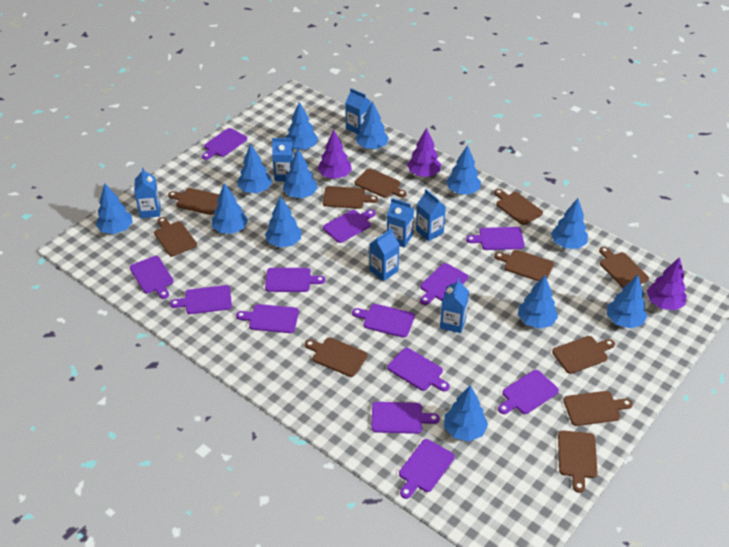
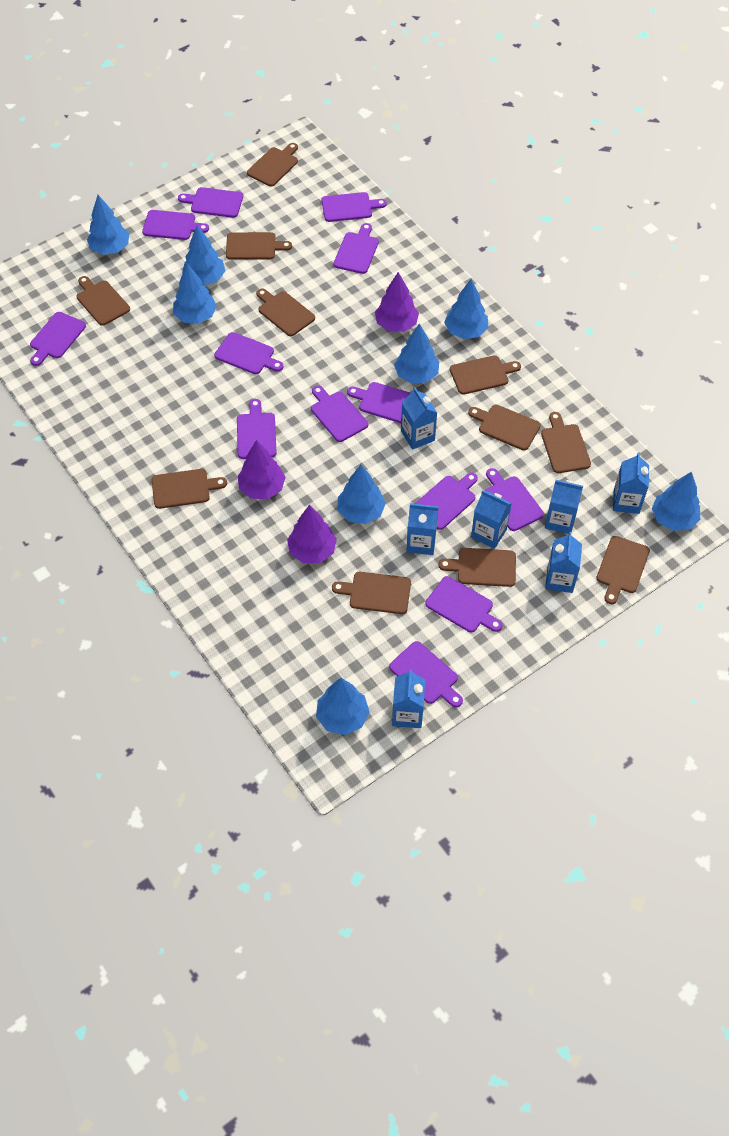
blue tree: [96,183,133,234] [212,183,248,234] [238,144,272,193] [265,196,302,247] [283,149,318,198] [286,102,318,150] [356,101,389,149] [444,385,488,441] [446,145,481,194] [518,275,558,329] [551,198,588,249] [607,275,647,328] = 12 -> [87,195,129,255] [173,264,217,324] [182,226,225,286] [316,678,369,735] [338,465,386,524] [394,323,439,384] [444,279,488,339] [652,472,700,531] = 8

